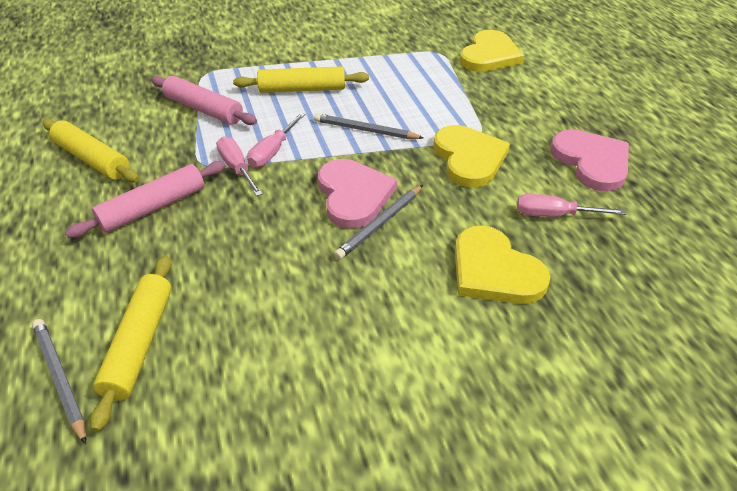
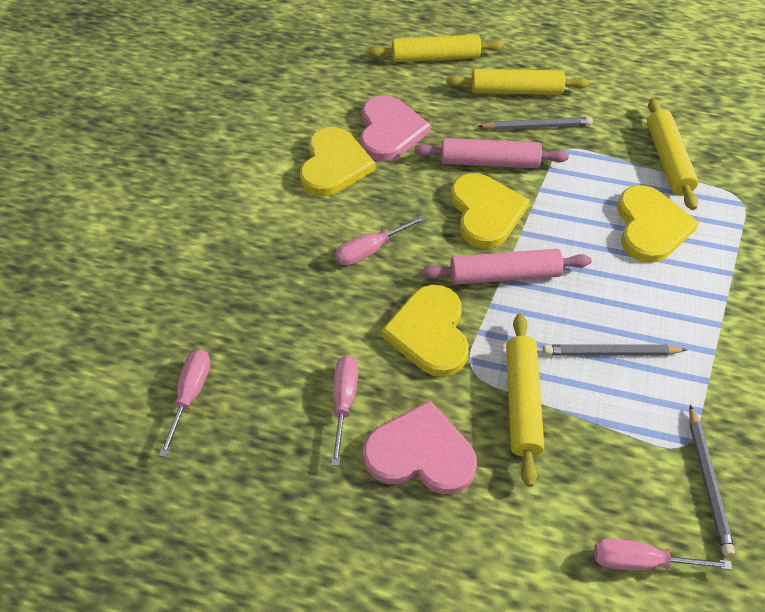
pink screwdriver: [216,137,263,196] [247,113,306,168] [517,194,626,217] = 3 -> [159,349,211,457] [331,356,358,466] [335,215,426,266] [594,539,732,570] = 4
yellow heart: [434,125,510,187] [455,225,550,304] [460,30,524,72] = 3 -> [300,127,376,196] [381,285,469,377] [451,173,530,248] [617,185,699,263] = 4
yellow rolling pin: [43,119,139,183] [90,256,172,432] [233,66,369,93] = 3 -> [368,34,504,62] [447,69,590,95] [506,314,544,487] [647,98,698,210] = 4

